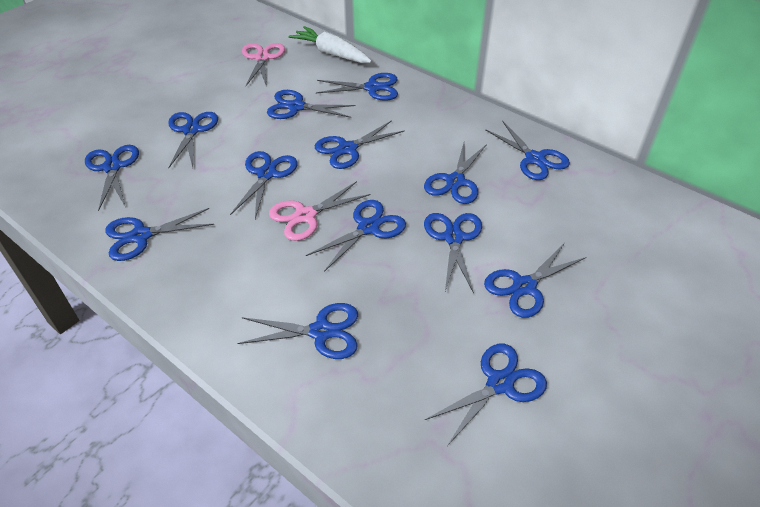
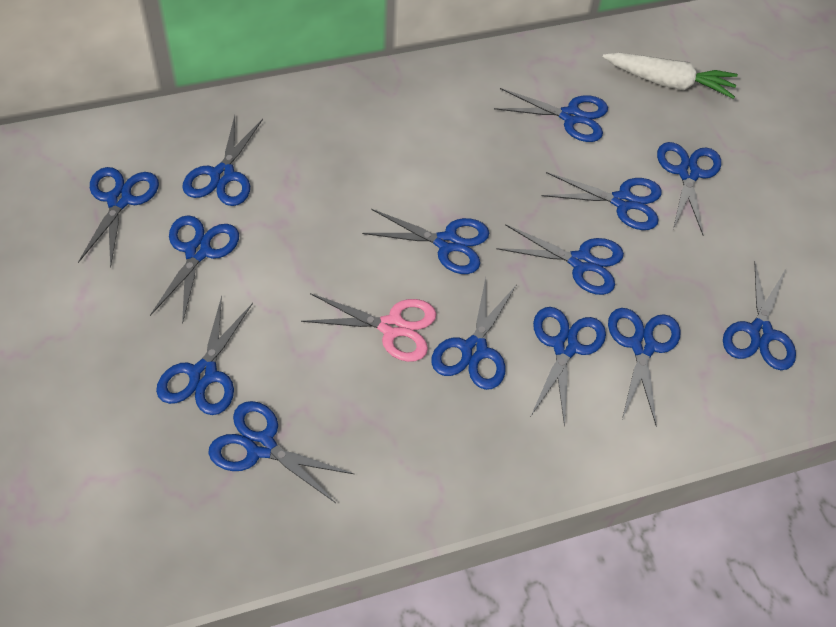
pink scissors: [242,43,285,87] [269,181,370,241] = 2 -> [301,293,436,362] = 1

